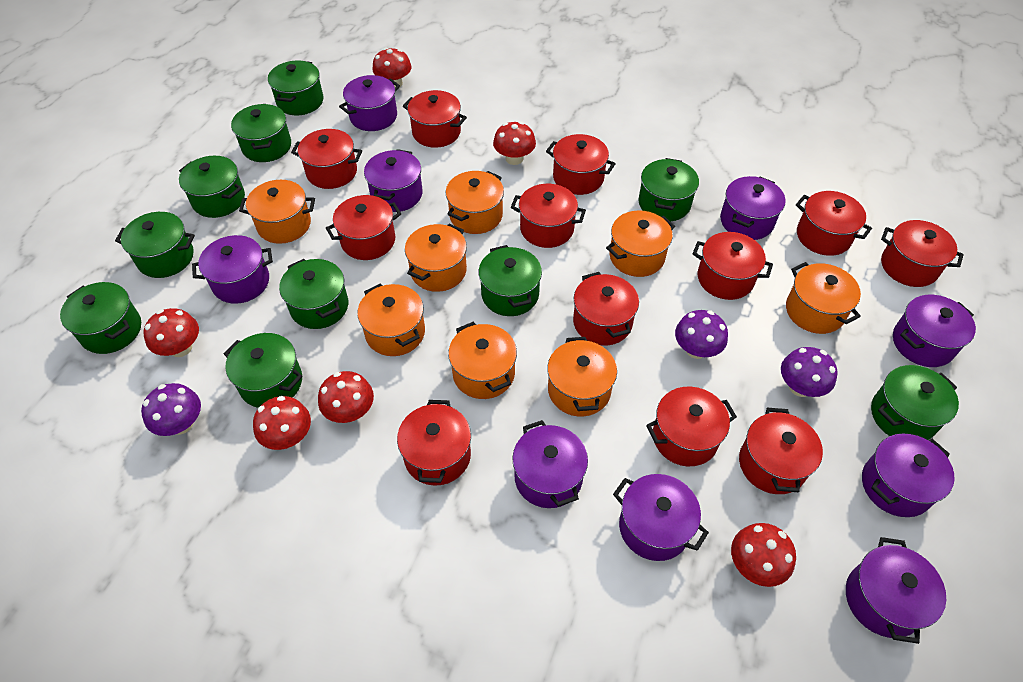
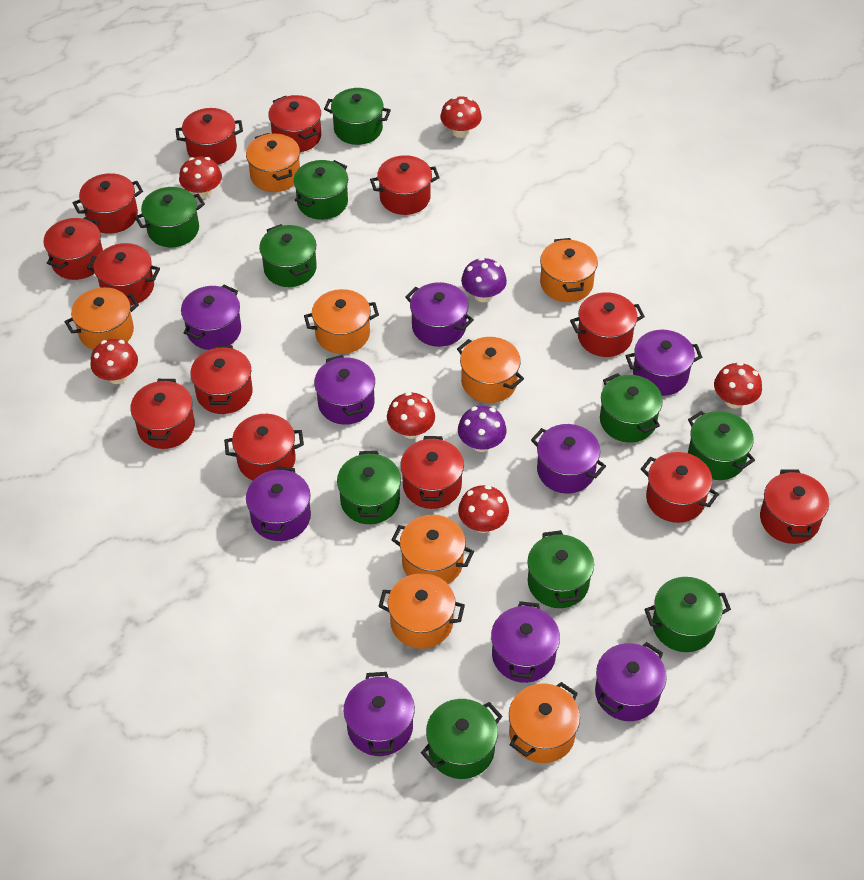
purple mushroom: [141,383,201,436] [675,310,728,359] [781,347,838,397] = 3 -> [458,406,507,452] [461,257,507,302] = 2
red pot: [291,129,362,189] [326,195,402,260] [397,400,471,486] [403,90,467,148] [511,184,586,248] [546,134,616,195] [573,272,639,346] [646,387,737,466] [693,232,773,300] [739,408,823,494] [796,191,872,256] [881,220,964,287] = 12 -> [43,217,103,280] [73,173,143,234] [87,243,160,305] [130,379,195,449] [175,108,243,165] [190,345,253,414] [224,414,304,481] [268,95,321,152] [370,155,440,215] [400,436,464,509] [570,292,645,357] [641,452,719,523] [760,469,829,544] = 13

